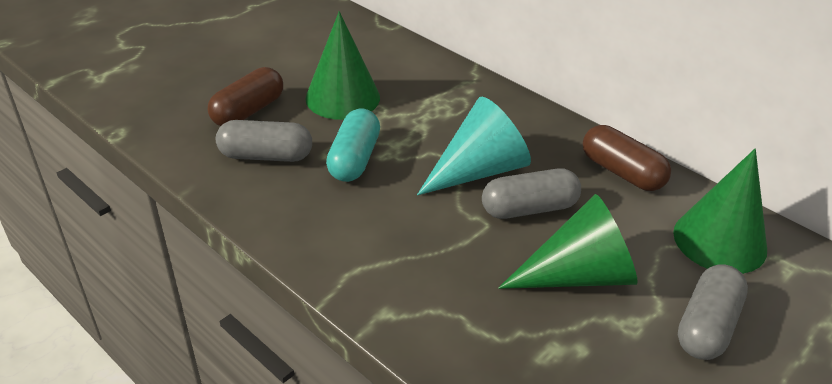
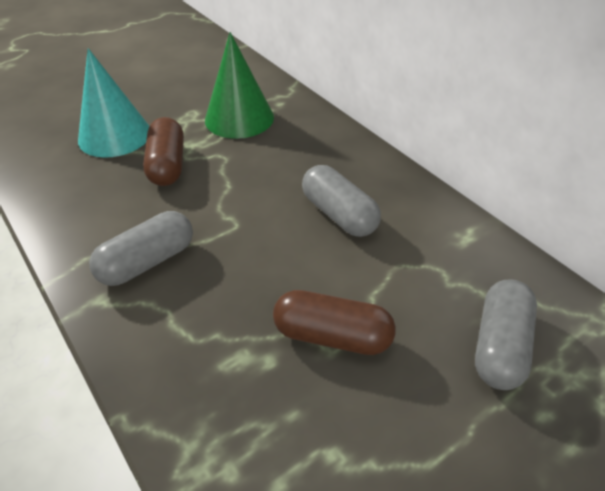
green cone: [305,11,380,120] [498,194,638,289] [673,149,767,274] = 3 -> [205,32,274,139] = 1
turquoise capsule: [326,109,380,182] = 1 -> none = 0

